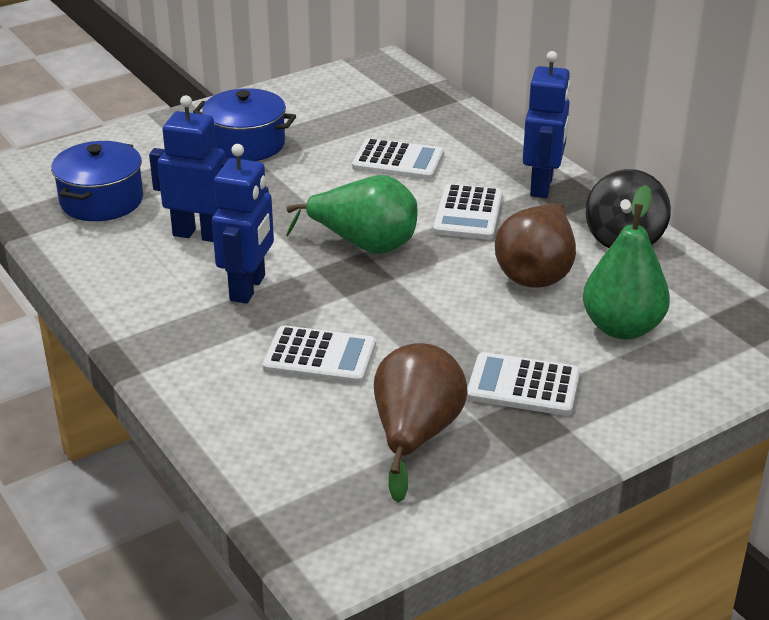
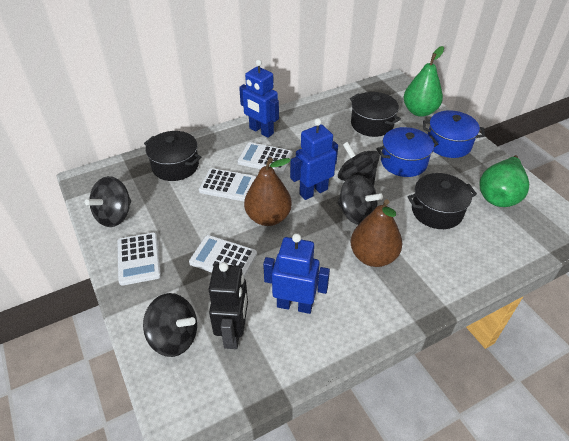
black pot: none = 0 -> [144,131,201,181] [350,92,401,137] [407,173,477,229] = 3
black robot: none = 0 -> [208,262,248,349] = 1
black spinning top: [585,169,671,248] = 1 -> [85,176,131,227] [143,293,197,357] [338,142,380,186] [338,175,383,225] = 4

